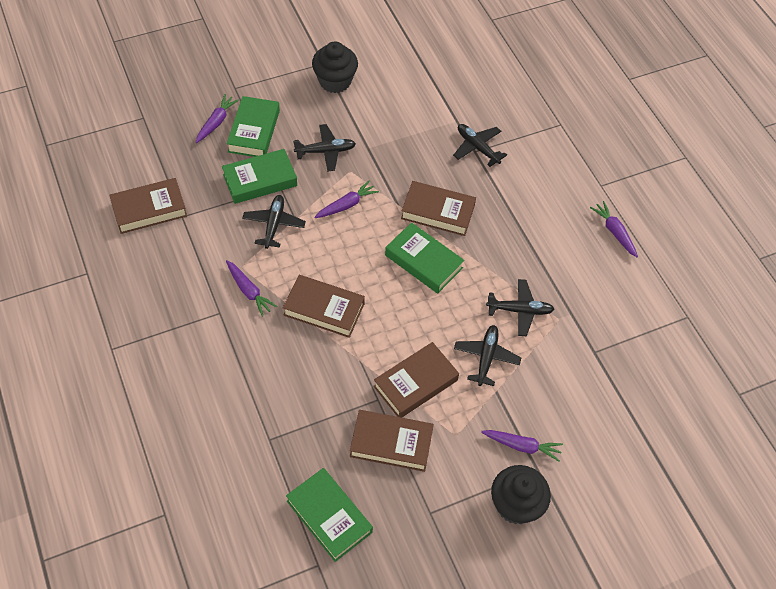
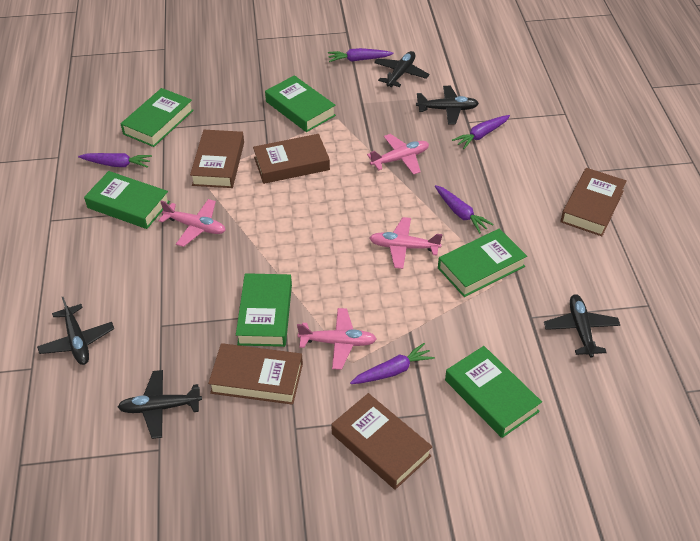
black cupcake: [312,42,358,93] [491,465,551,524] = 2 -> none = 0
green book: [222,149,297,204] [227,96,280,157] [286,468,373,562] [385,222,465,294] = 4 -> [84,171,170,229] [121,88,194,147] [236,273,292,347] [265,75,336,132] [438,228,527,297] [445,346,542,438] = 6
pink plane: none = 0 -> [159,199,226,247] [297,308,377,370] [367,134,429,175] [370,217,443,269] = 4

